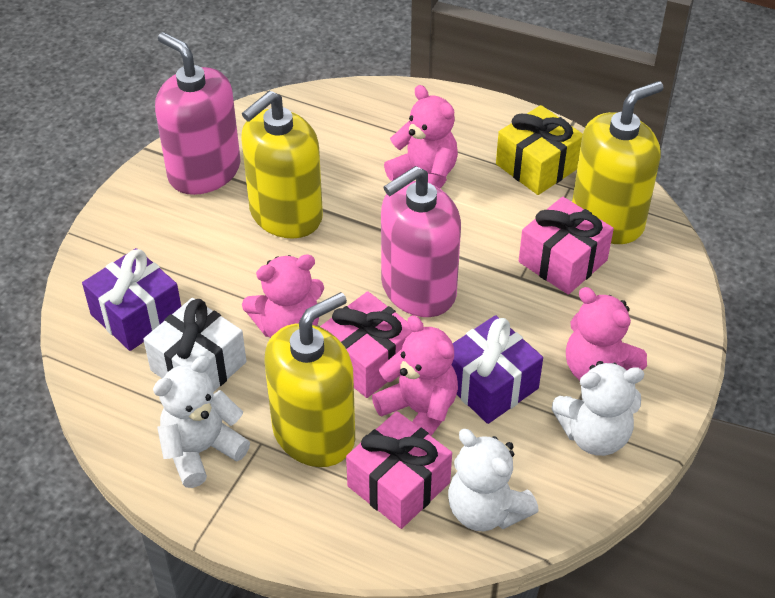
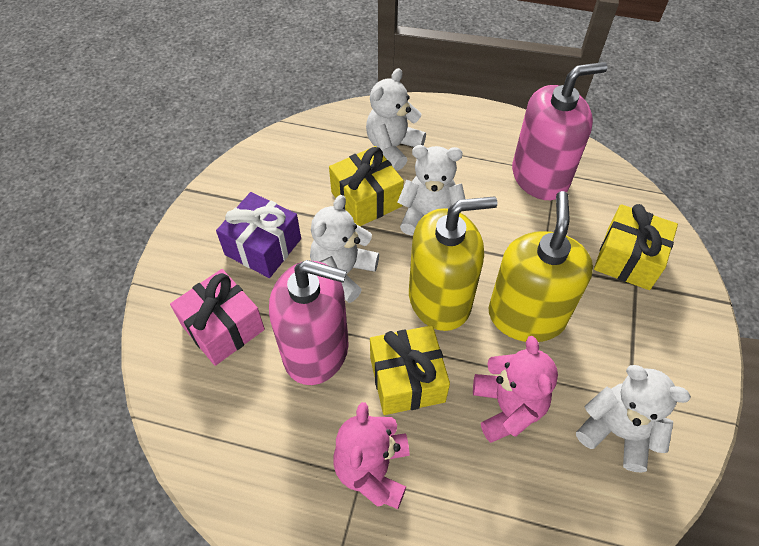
pink gift: [320,291,412,398] [346,411,452,529] [519,197,614,295] = 3 -> [170,269,265,366] = 1
pink teddy bear: [242,254,324,338] [372,315,458,436] [384,85,458,189] [566,287,647,380] = 4 -> [333,402,409,509] [473,336,558,443] = 2
purple gift: [82,248,181,351] [452,315,543,424] = 2 -> [216,192,301,278] = 1
white gift: [143,298,247,391] = 1 -> none = 0
white teddy bear: [153,356,250,488] [448,429,539,531] [552,361,644,456] = 3 -> [310,195,379,303] [366,68,426,170] [397,145,465,236] [576,365,691,472] = 4
yellow gift: [496,105,583,195] = 1 -> [329,146,404,226] [370,325,450,415] [594,204,678,290] = 3
yellow soap dispenser: [241,91,323,239] [264,292,355,467] [572,81,664,244] = 3 -> [409,196,497,331] [489,191,593,342] = 2

